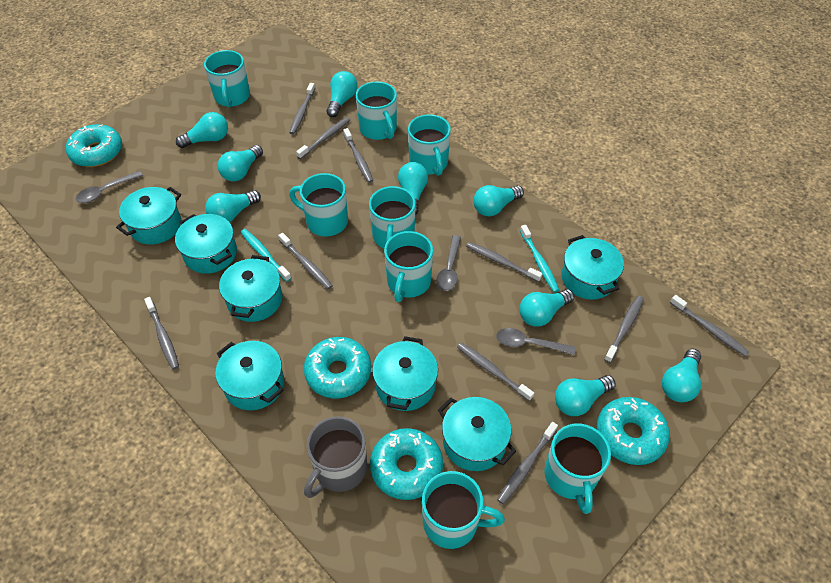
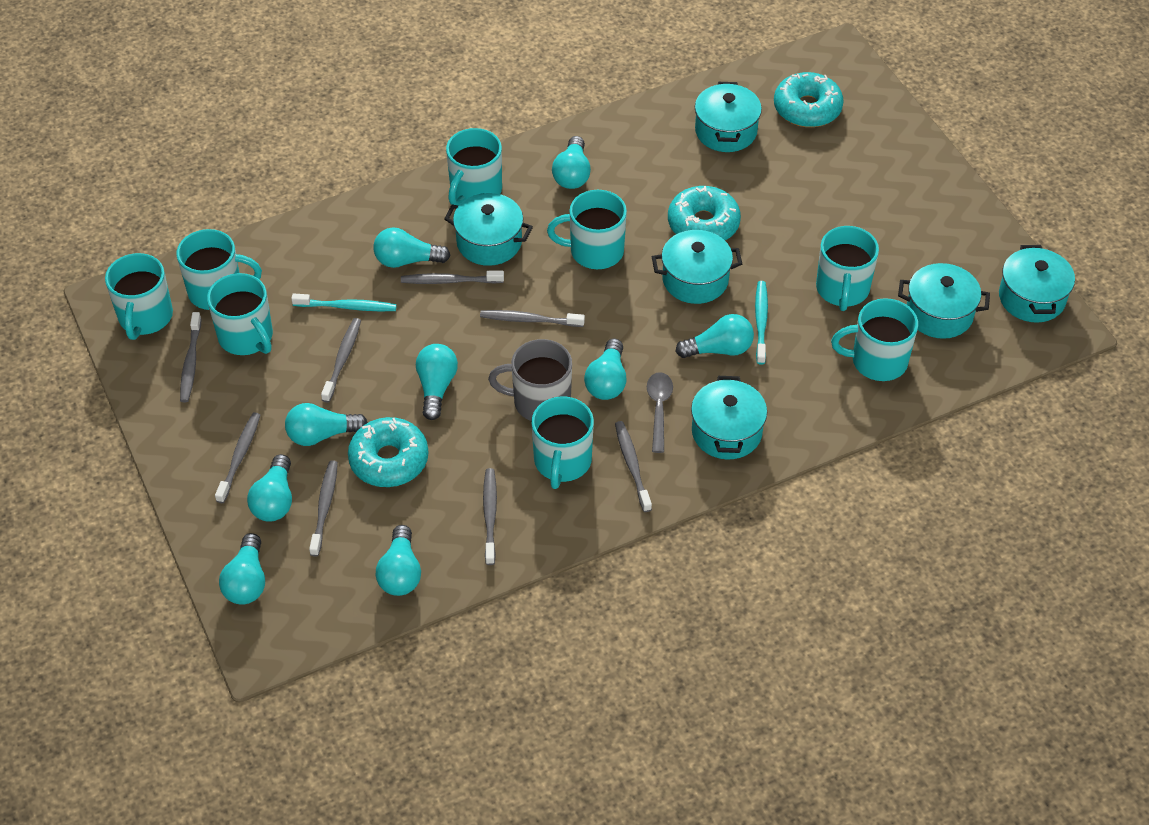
grey spoon: [76,171,143,203] [436,235,461,291] [496,328,576,355] = 3 -> [647,372,673,453] = 1
grey toothbrush: [144,297,179,370] [278,233,333,289] [289,83,315,134] [296,117,350,159] [343,128,373,183] [457,343,534,401] [466,242,543,282] [497,422,558,505] [604,296,644,363] [670,295,749,356] = 10 -> [180,312,202,402] [215,412,260,503] [309,460,338,557] [321,318,361,403] [401,271,504,284] [480,310,585,327] [483,468,497,565] [615,421,652,512] = 8
turquoise donut: [66,124,122,167] [304,337,371,398] [370,428,443,500] [597,397,670,465] = 4 -> [348,417,429,487] [668,186,741,240] [774,72,844,127] = 3
turquoise pot: [116,187,181,245] [175,214,237,274] [215,341,284,410] [219,255,282,322] [372,336,438,411] [438,397,516,471] [562,235,624,300] = 7 -> [444,193,533,266] [652,230,742,304] [691,376,767,459] [695,82,762,152] [898,263,990,339] [999,245,1075,323] = 6

